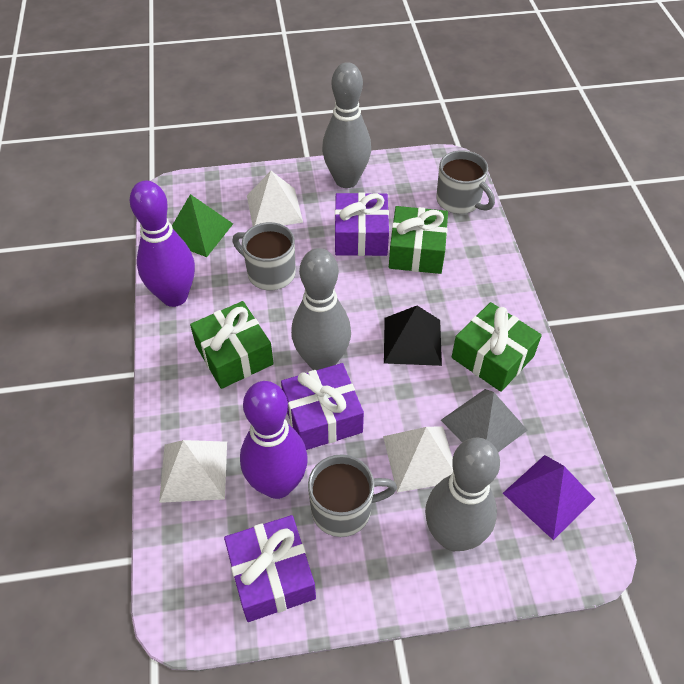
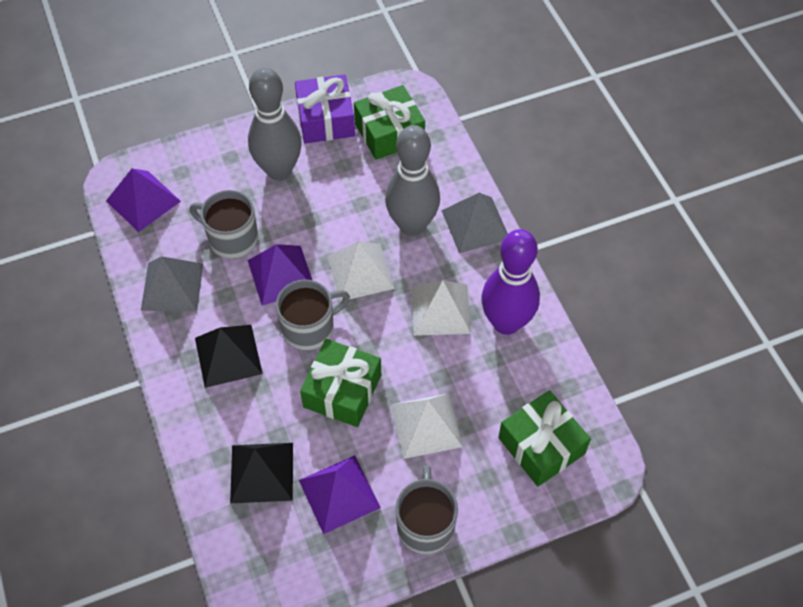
black pyramid: [384,306,442,366] = 1 -> [195,325,263,388] [230,443,293,503] = 2
green pyramid: [172,194,233,257] = 1 -> none = 0
grey bowling pin: [291,248,351,370] [322,62,371,188] [425,438,500,551] = 3 -> [248,67,302,181] [385,125,440,236] = 2
grey pyramid: [441,389,528,452] = 1 -> [141,256,203,312] [441,193,508,253] = 2
purple bowling pin: [130,181,195,307] [240,381,308,499] = 2 -> [481,229,540,335] = 1
purple gift: [224,515,316,622] [281,363,364,450] [335,192,389,256] = 3 -> [295,74,355,143] = 1
purple pyramid: [503,455,595,540] = 1 -> [106,168,181,232] [248,244,312,305] [299,455,381,534] = 3

